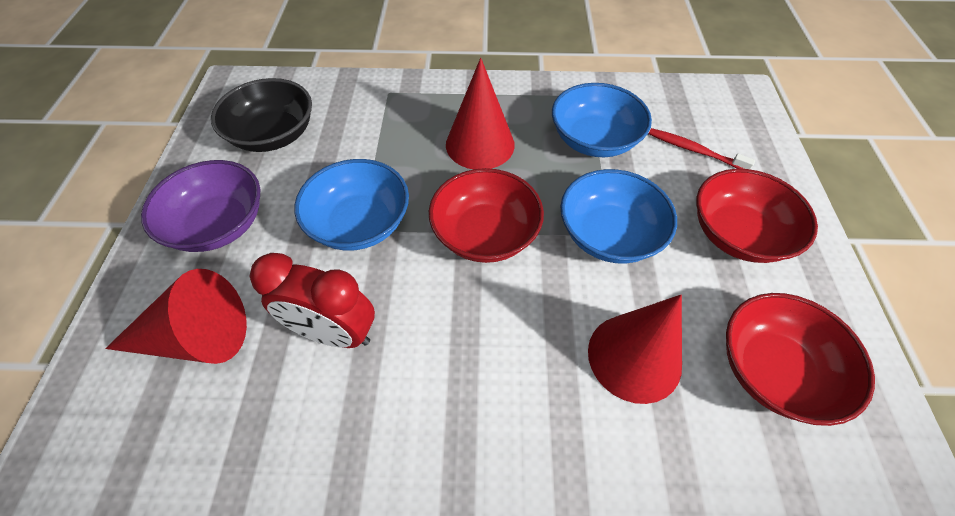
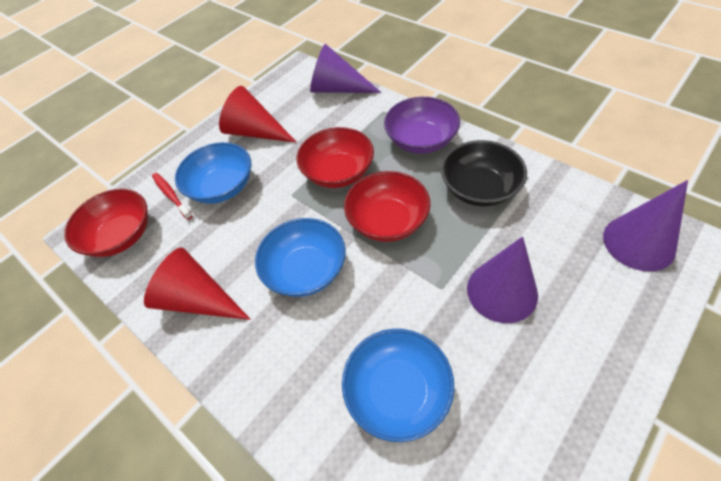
purple cone: none = 0 -> [310,44,381,93] [467,236,538,323] [603,180,688,271] = 3
red clock: [249,253,375,348] = 1 -> none = 0
red cone: [105,269,247,364] [446,58,515,169] [588,295,682,404] = 3 -> [144,247,251,320] [219,86,297,143] = 2

